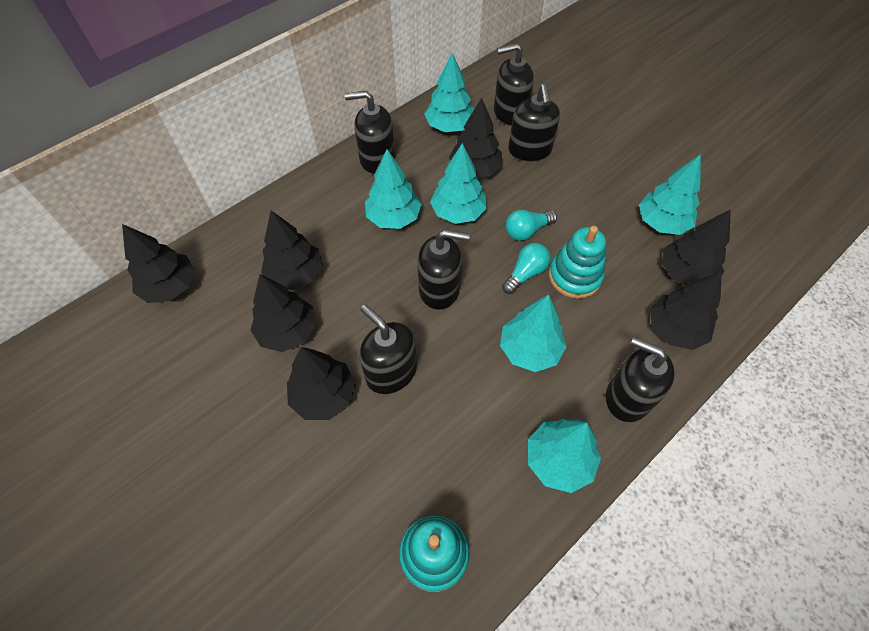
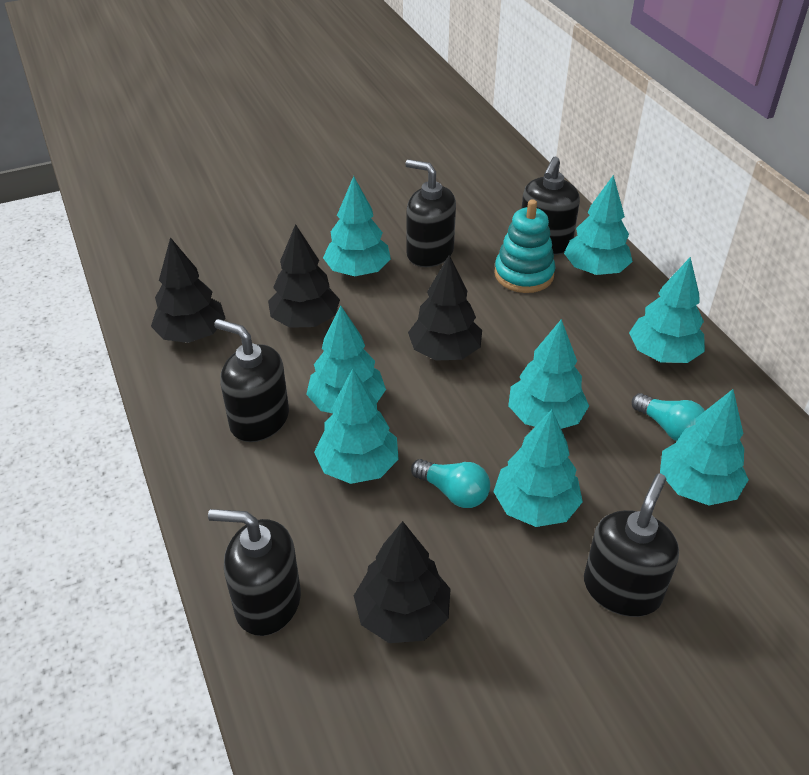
black soap dispenser: [345,91,395,174] [359,304,417,394] [417,230,470,310] [494,43,534,126] [508,84,560,162] [606,337,675,422] = 6 -> [208,509,301,636] [214,319,289,442] [405,159,456,267] [521,157,580,255] [584,473,679,617] = 5
black tree: [122,224,195,303] [251,274,316,352] [261,211,323,290] [287,347,356,420] [449,98,502,178] [650,272,722,350] [662,209,731,286] = 7 -> [151,237,226,343] [268,224,340,328] [354,521,451,643] [408,255,482,361] = 4
turquoise stacking toy: [399,516,469,592] [549,226,606,299] = 2 -> [494,199,556,293] = 1
turquoise tree: [365,149,422,229] [424,53,474,132] [430,143,487,224] [500,295,566,372] [528,419,601,493] [639,154,701,235] = 6 -> [306,306,386,413] [314,368,399,484] [323,176,391,276] [493,410,583,527] [508,319,589,429] [564,175,633,275] [629,257,705,363] [660,389,749,505] = 8

